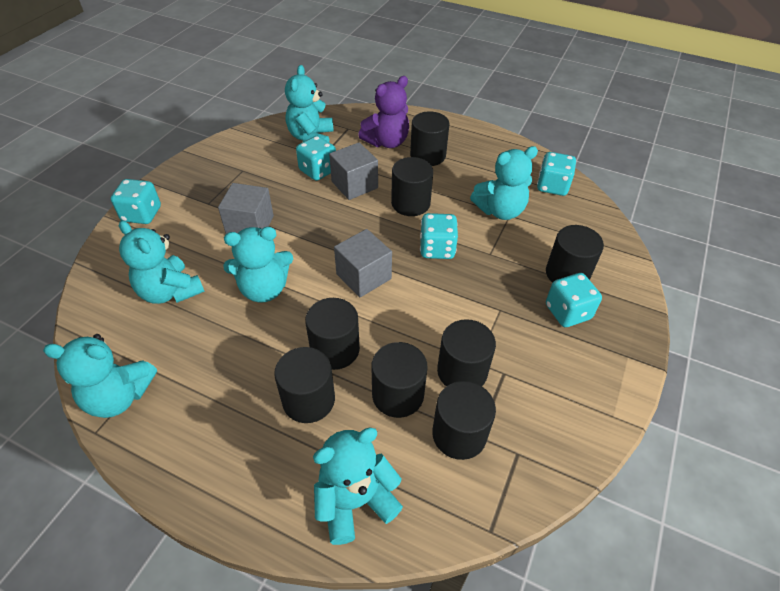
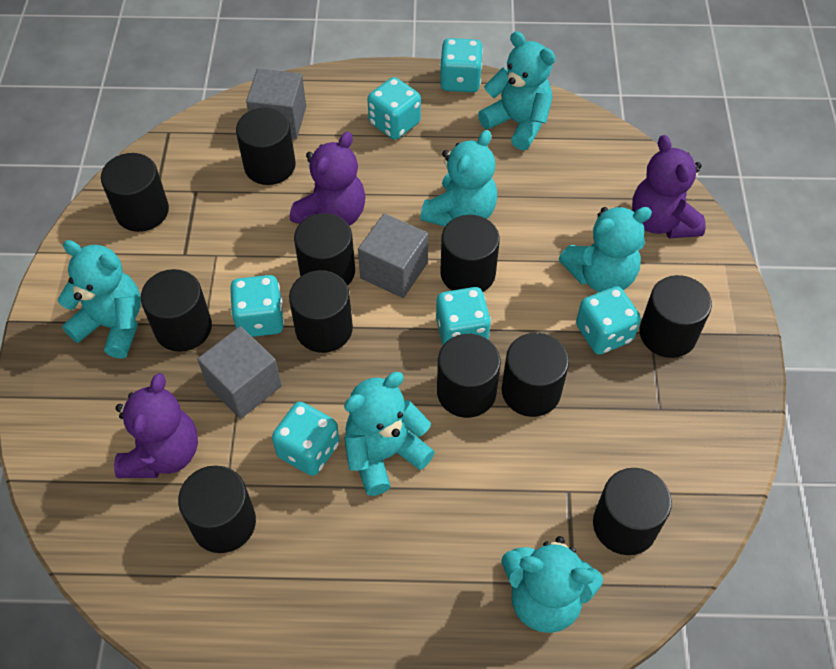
black cylinder: [274,347,335,423] [305,298,360,370] [371,342,428,418] [391,157,433,216] [410,111,450,166] [432,381,496,460] [437,319,496,387] [546,225,604,283] = 8 -> [101,153,169,232] [140,269,212,352] [178,465,256,553] [236,108,296,185] [289,270,353,353] [294,213,355,286] [437,334,501,418] [440,215,500,292] [502,333,569,417] [593,468,672,555] [639,275,712,358] = 11
purple teddy bear: [358,76,409,148] = 1 -> [114,373,198,478] [290,132,366,226] [632,135,706,239] = 3
turquoise dice: [111,179,161,224] [296,136,336,181] [420,213,458,259] [537,152,576,196] [546,273,602,327] = 5 -> [230,275,284,337] [272,402,340,476] [367,77,421,140] [436,287,491,345] [440,38,483,92] [576,286,641,355] = 6

